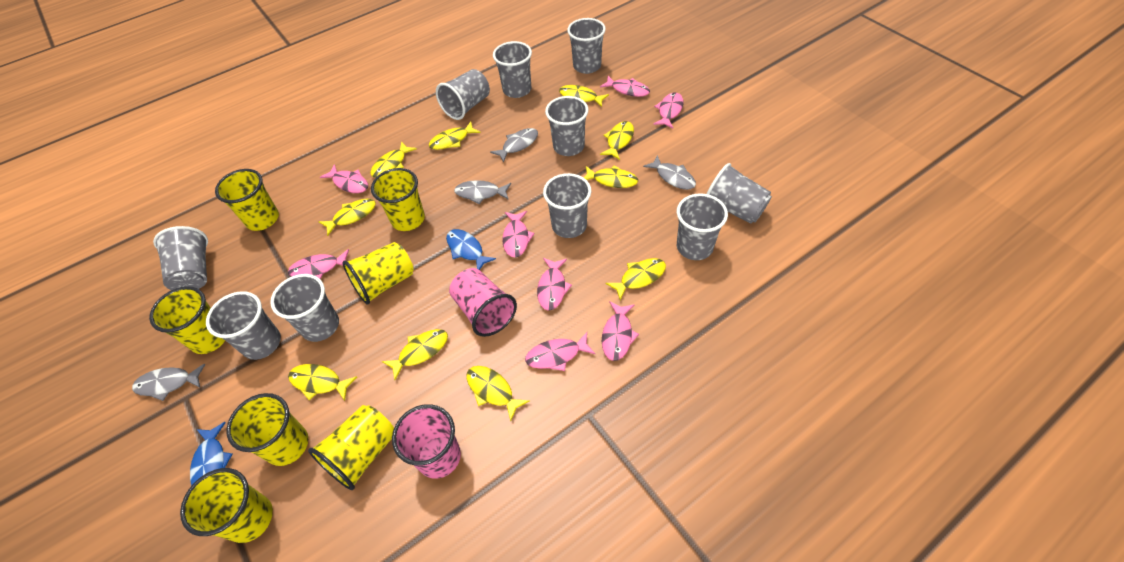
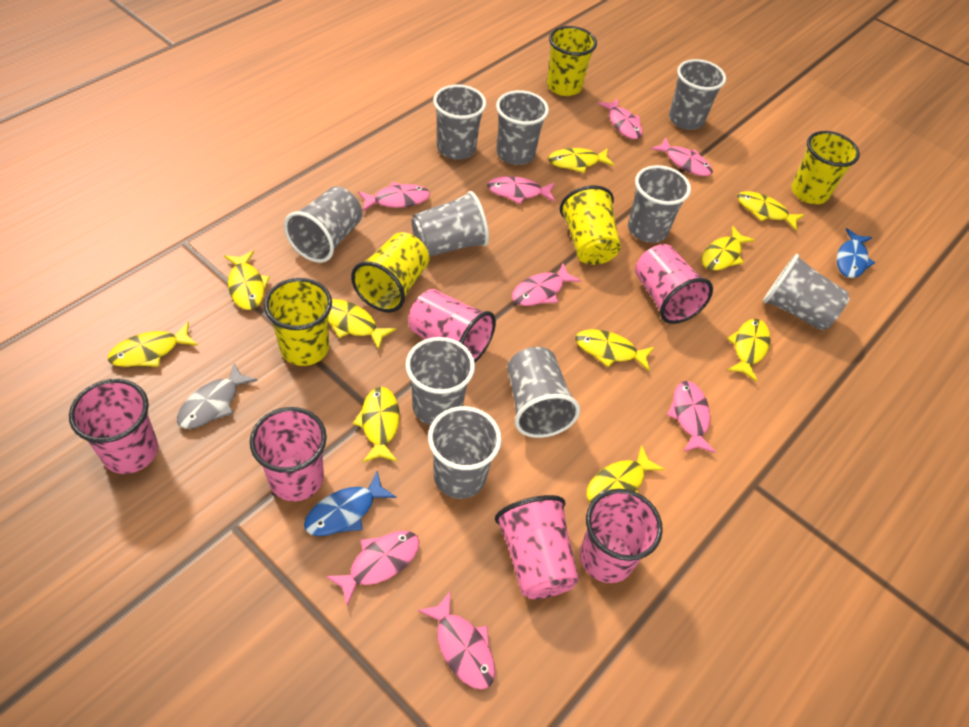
grey fish: [132,364,205,401] [454,180,511,204] [490,128,538,163] [643,155,696,190] = 4 -> [177,363,258,429] = 1
pink cup: [392,404,461,479] [449,268,517,337] = 2 -> [69,379,158,474] [250,407,327,501] [409,289,496,363] [495,495,579,599] [580,489,663,583] [635,244,713,324] = 6
yellow cup: [149,286,225,354] [180,468,273,543] [215,169,279,231] [226,393,308,466] [308,405,394,490] [343,242,414,305] [371,168,425,231] = 7 -> [264,278,332,366] [351,232,430,312] [547,26,597,96] [560,185,621,265] [791,131,860,204] = 5

